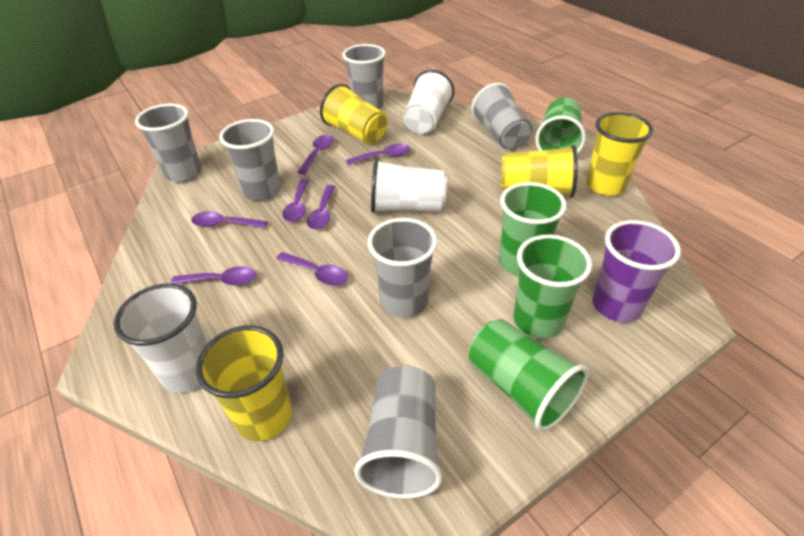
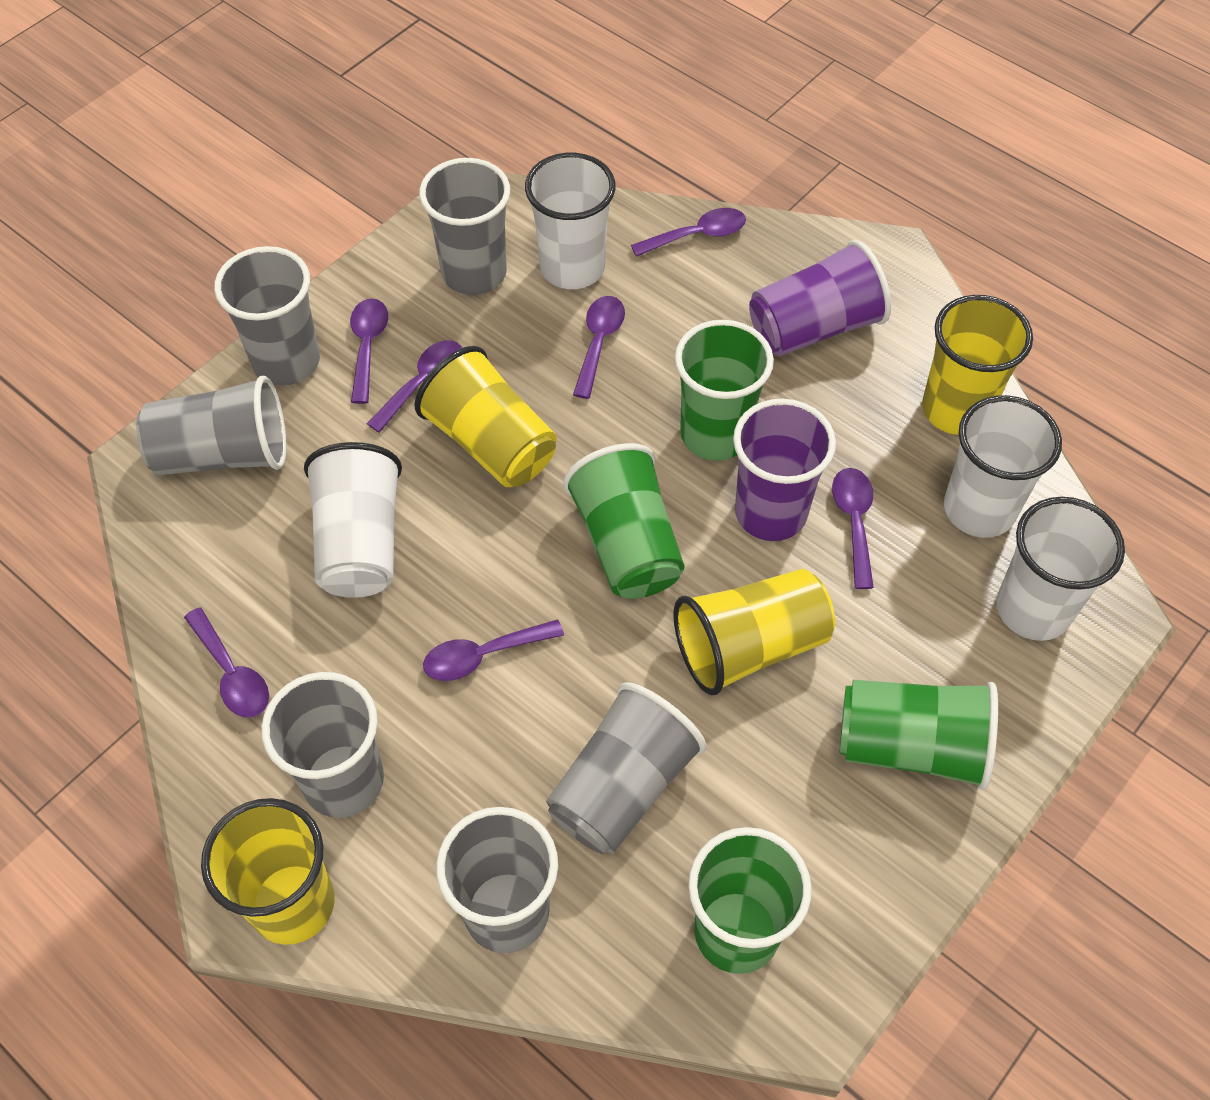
purple cup: [592,220,681,322] = 1 -> [733,399,836,541] [749,240,891,356] = 2
white cup: [114,283,208,392] [371,159,447,213] [403,70,454,134] = 3 -> [304,442,402,598] [525,153,616,289] [944,395,1062,538] [996,497,1125,641] = 4

